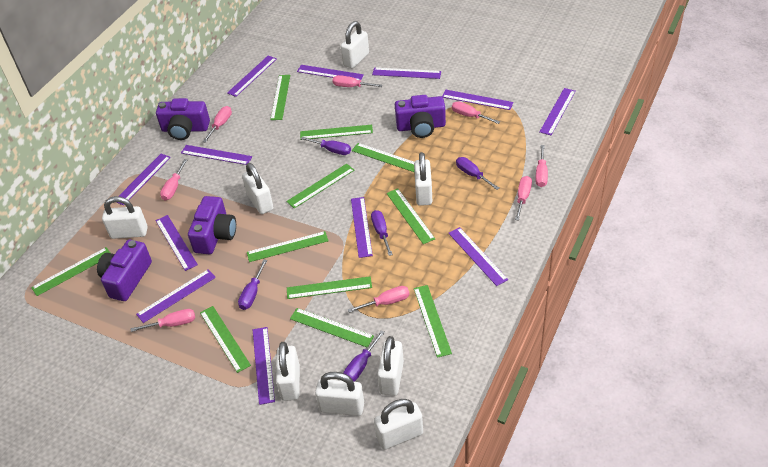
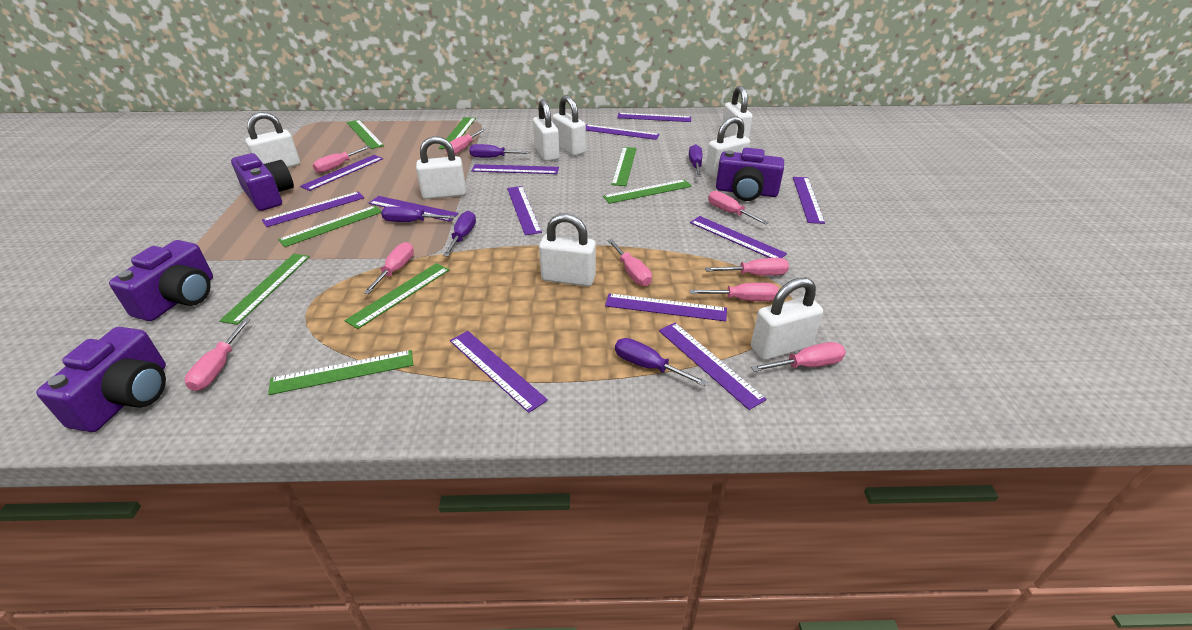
green ruler: [31,247,110,296] [200,306,251,373] [247,231,329,262] [270,75,290,120] [286,164,354,209] [287,276,372,299] [290,308,374,348] [300,125,373,140] [352,143,415,173] [386,188,435,244] [414,285,452,358] = 11 -> [219,254,310,325] [268,350,413,395] [278,205,382,247] [344,263,450,329] [347,120,384,149] [439,117,476,149] [603,179,692,204] [611,147,637,186] = 8
pink screwdriver: [130,309,195,332] [160,159,187,201] [203,106,232,143] [332,75,382,87] [348,286,410,313] [452,101,500,124] [515,176,532,220] [535,145,548,187] = 8 -> [185,319,250,391] [313,146,371,173] [363,242,414,294] [445,129,486,154] [607,239,652,286] [689,283,779,301] [705,258,789,276] [708,191,769,225] [751,342,846,372] = 9

